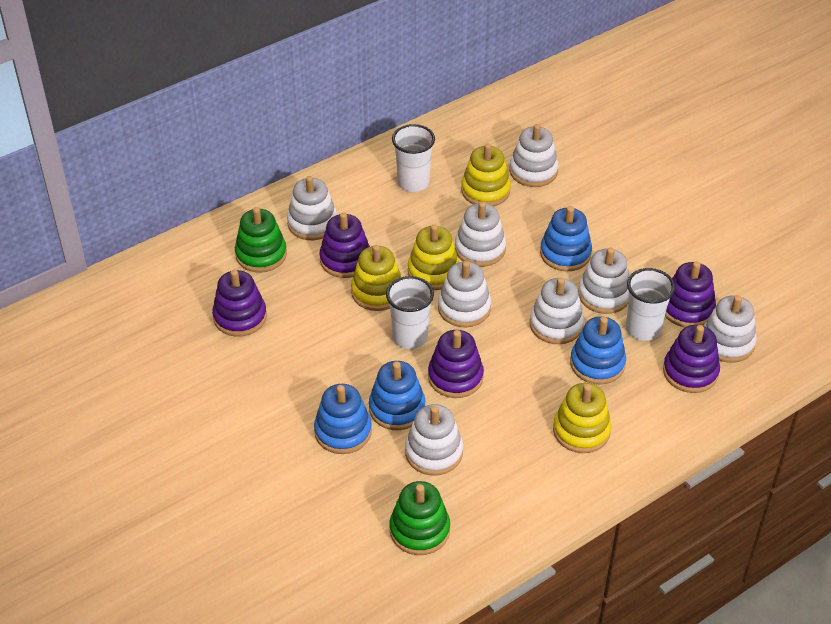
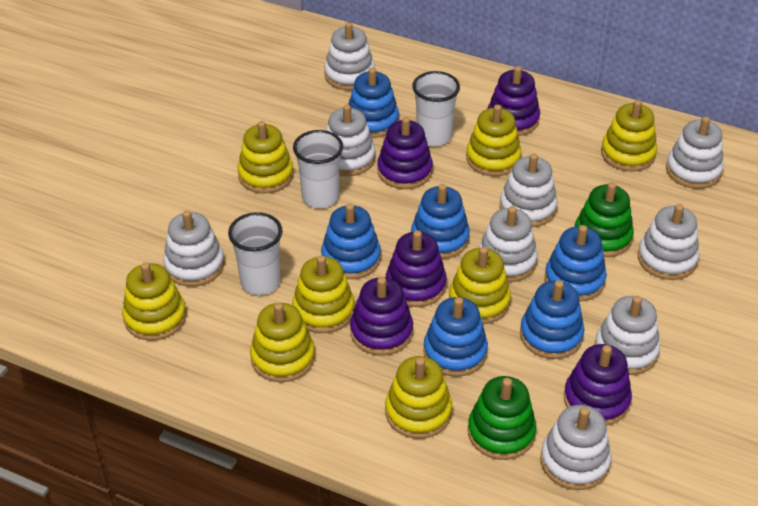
blue stacking toy: [314,384,372,454] [369,361,425,430] [540,206,592,271] [570,316,626,385] = 4 -> [321,203,381,279] [349,68,399,138] [411,184,470,259] [423,297,488,377] [520,280,584,359] [545,225,607,302] = 6
white stacking toy: [287,176,337,240] [405,404,463,475] [438,261,491,327] [455,202,506,267] [509,124,558,187] [530,277,584,344] [578,248,629,314] [703,295,757,363] = 8 -> [163,210,225,287] [324,22,375,90] [326,104,375,176] [478,206,538,282] [499,153,558,227] [540,405,611,490] [594,296,660,375] [638,204,700,280] [666,116,724,189] = 9
yellow stacking toy: [351,245,401,311] [408,224,459,290] [461,143,511,206] [553,383,611,453] = 4 -> [122,262,186,341] [238,121,294,194] [250,303,315,382] [292,255,355,333] [385,356,452,439] [449,247,511,324] [466,104,521,176] [601,100,657,172] = 8

